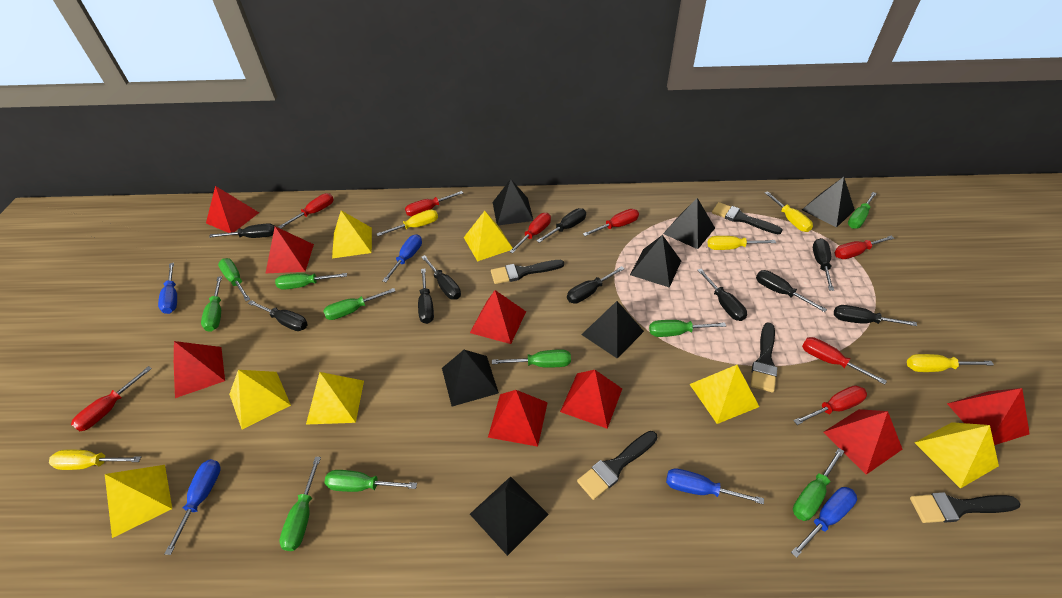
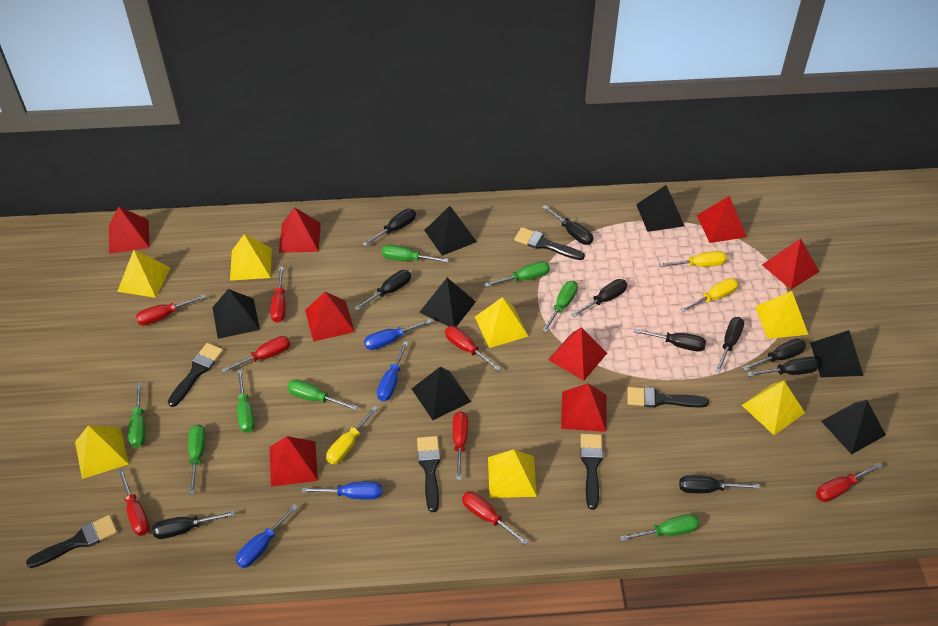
black brush: [491,260,564,284] [577,431,657,500] [712,202,783,234] [751,322,777,392] [910,492,1020,523] = 5 -> [26,515,117,568] [168,343,223,407] [417,436,440,512] [514,227,585,260] [580,434,603,510] [628,387,709,408] = 6
blue screwdriver: [158,263,177,314] [165,459,221,555] [382,234,422,282] [666,468,764,504] [791,487,857,558] = 5 -> [236,504,298,568] [302,481,382,500] [364,319,432,350] [377,341,408,401] = 4
green screwdriver: [201,276,222,332] [218,258,250,301] [275,273,347,290] [279,457,321,551] [323,288,395,320] [324,470,417,492] [492,349,571,368] [649,320,726,337] [793,448,844,521] [848,192,877,229] = 10 -> [128,383,146,448] [188,424,206,494] [237,369,255,433] [287,379,358,410] [382,245,449,263] [485,261,550,287] [542,281,578,332] [620,514,700,542] = 8
yellow screwdriver: [49,450,141,470] [377,209,438,236] [708,236,776,250] [765,191,813,232] [907,354,994,372] = 5 -> [326,406,378,464] [659,251,727,267] [680,278,738,312] = 3

